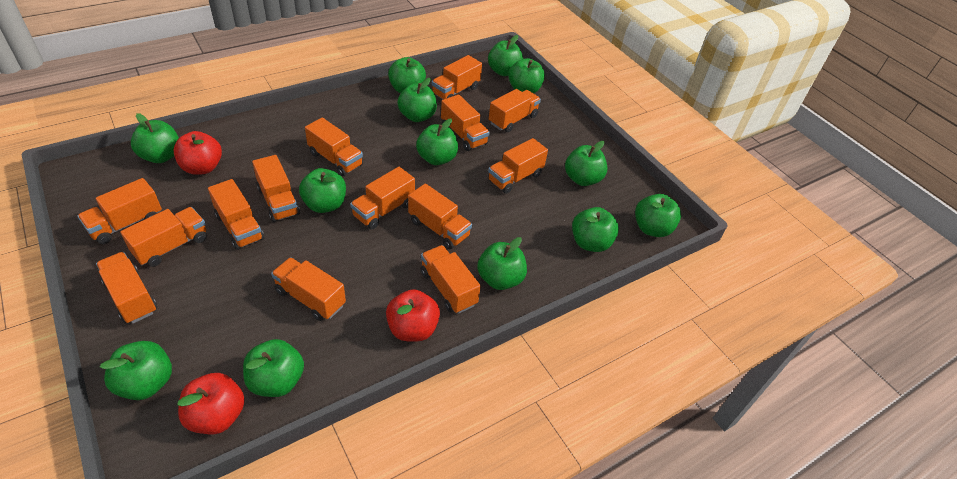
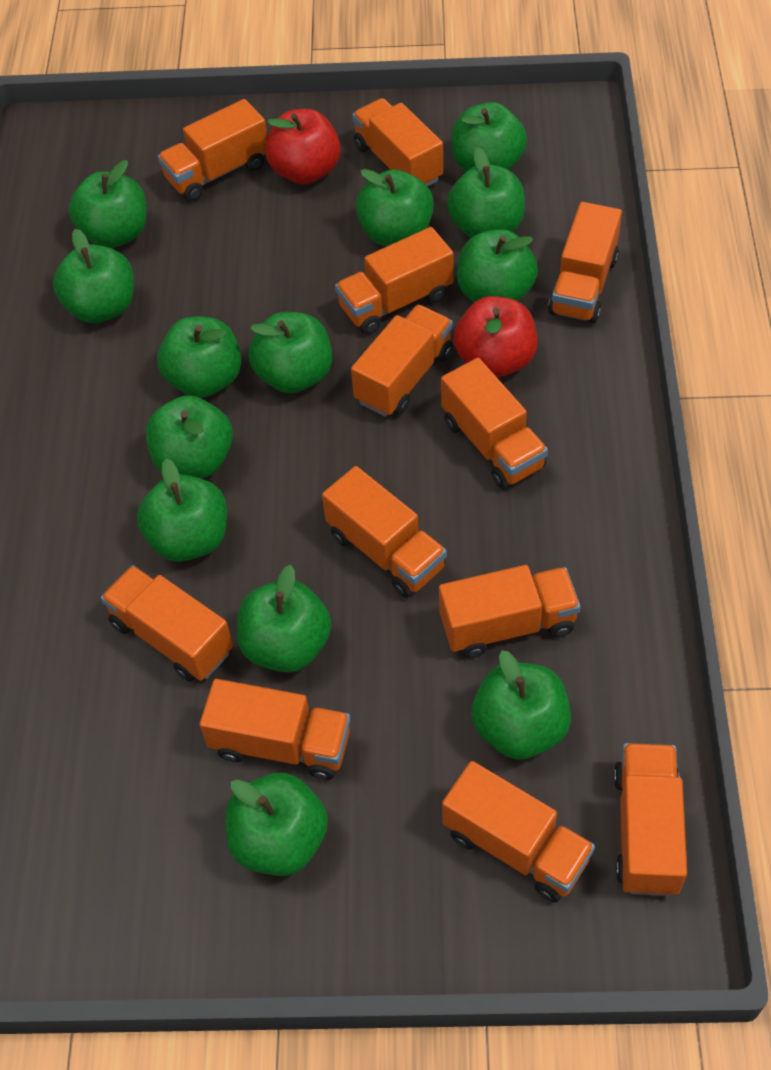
orange truck: [77,178,162,244] [96,252,157,324] [120,207,207,267] [208,179,264,250] [252,155,300,222] [271,257,346,321] [305,118,363,176] [350,167,415,229] [408,184,472,249] [420,245,481,314] [432,55,482,100] [441,95,490,151] [488,138,548,194] [489,89,541,132] = 14 -> [101,565,233,682] [158,99,267,201] [200,679,350,780] [322,466,447,598] [335,227,454,334] [351,305,453,417] [352,98,443,187] [439,565,581,658] [441,358,548,489] [442,761,595,903] [548,202,622,323] [613,743,687,896] = 12
red apple: [174,131,222,175] [177,373,245,434] [386,289,440,342] = 3 -> [265,109,341,184] [454,296,537,378] = 2

